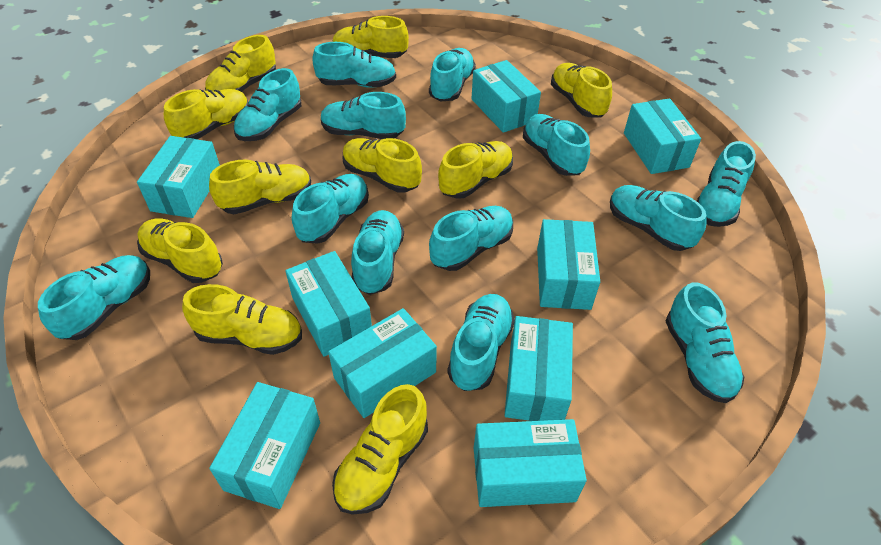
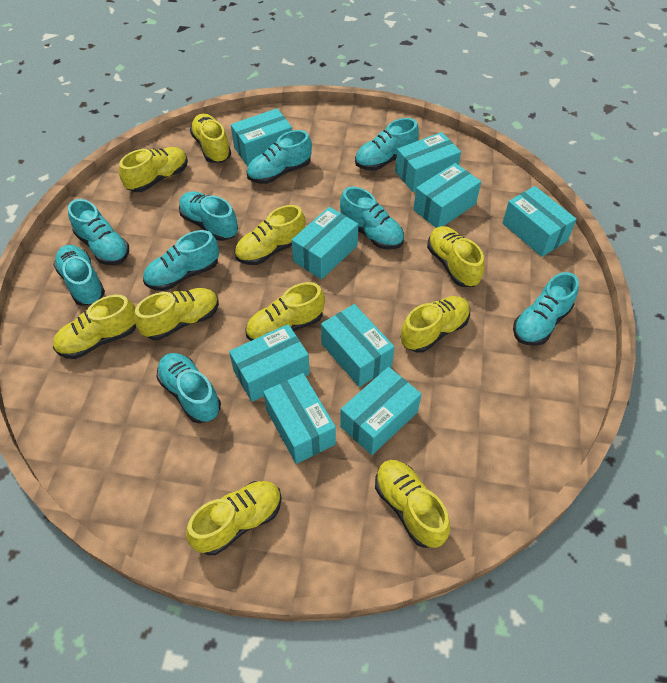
turquoise shoe: [38,255,150,340] [234,68,302,141] [292,174,369,244] [312,42,396,88] [321,92,406,139] [351,210,404,295] [429,48,476,101] [429,206,513,271] [447,294,515,391] [523,114,590,176] [610,185,706,251] [665,282,744,403] [697,141,756,227] = 13 -> [53,245,105,306] [68,199,129,265] [143,230,219,291] [157,353,221,423] [179,191,238,241] [247,130,312,184] [340,187,404,249] [355,118,419,171] [513,272,579,346] = 9

